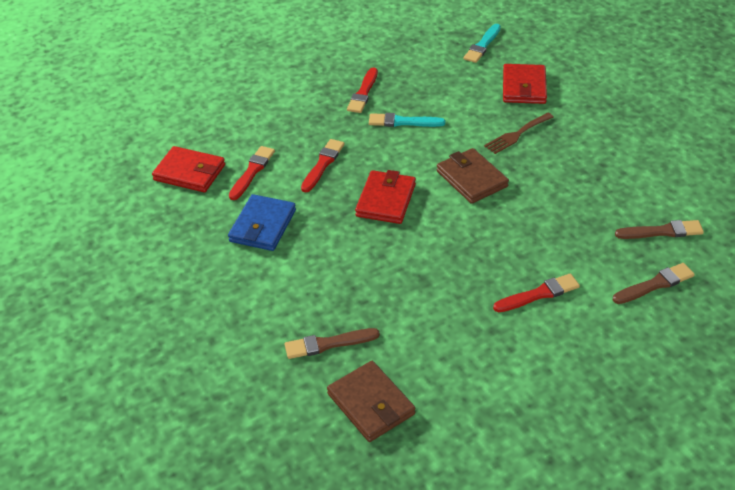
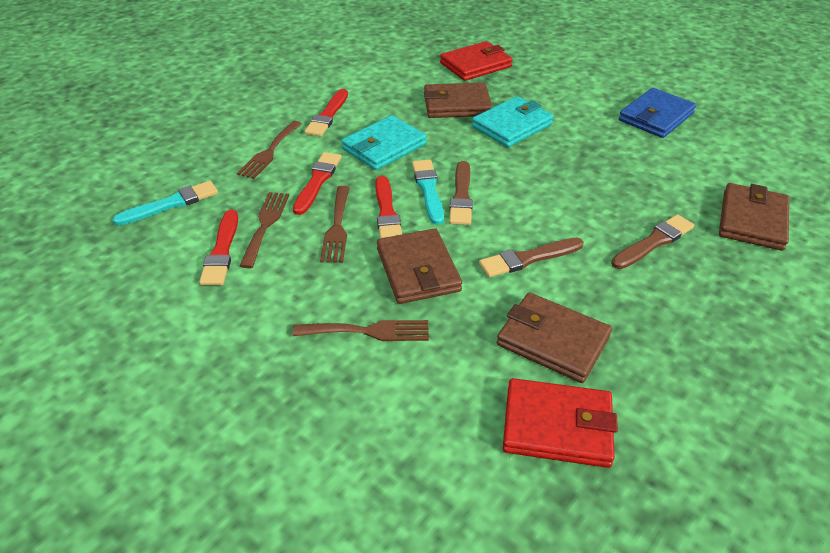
brown fork: [484,113,554,154] = 1 -> [237,121,302,179] [240,192,289,268] [293,320,429,341] [320,186,350,263] = 4
brown wallet: [327,361,415,442] [437,148,509,204] = 2 -> [377,228,462,304] [424,82,493,118] [497,292,612,383] [719,183,789,251] = 4
red wallet: [152,146,225,192] [355,170,416,224] [503,64,547,104] = 3 -> [440,41,513,81] [503,378,618,468] = 2
turquoise wallet: none = 0 -> [342,115,427,170] [472,96,554,147] = 2

